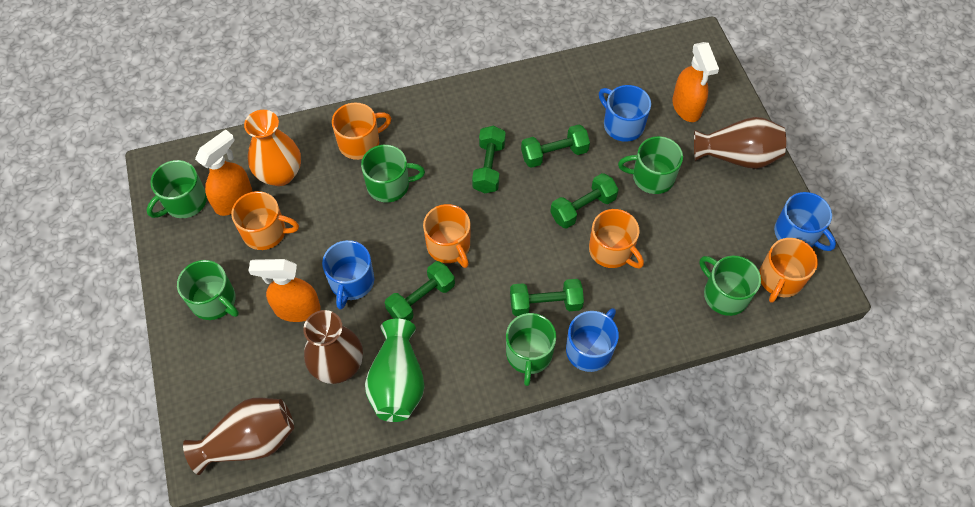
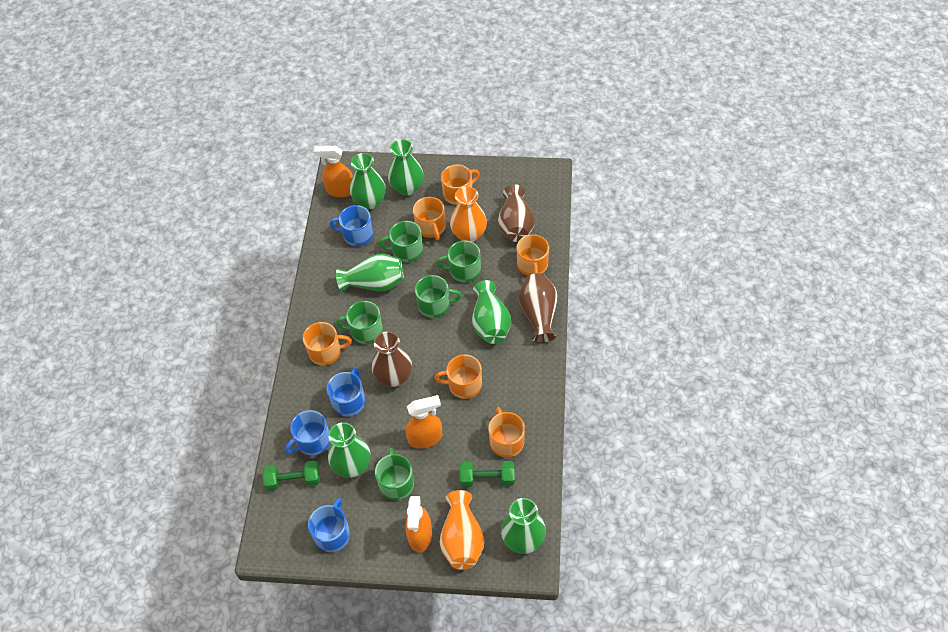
green dumbbell: [385,261,455,321] [472,126,506,193] [510,279,584,316] [521,125,590,168] [550,173,619,228] = 5 -> [262,461,320,491] [460,461,515,487] = 2
green mug: [147,160,207,218] [177,260,239,320] [361,145,425,203] [506,313,556,386] [618,136,683,194] [700,256,761,316] = 6 -> [336,301,383,344] [375,448,414,500] [379,221,423,262] [415,275,462,318] [437,241,481,283] = 5
green vase: [365,319,425,422] = 1 -> [328,422,371,478] [336,254,404,292] [350,153,386,209] [388,139,424,196] [472,280,511,344] [501,498,546,554] = 6
orange mug: [231,191,299,250] [332,103,391,160] [423,204,470,268] [589,209,644,268] [759,238,818,303] = 5 -> [303,322,352,365] [413,197,446,240] [434,354,482,399] [441,164,479,205] [488,407,525,458] [517,234,549,276] = 6
orange vase: [244,110,301,186] = 1 -> [440,490,484,570] [450,186,487,242] = 2

